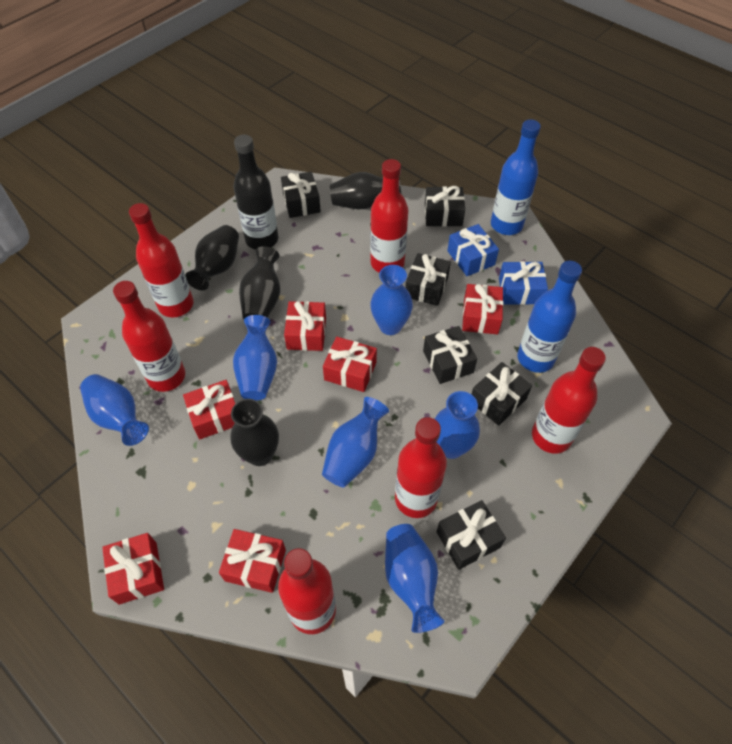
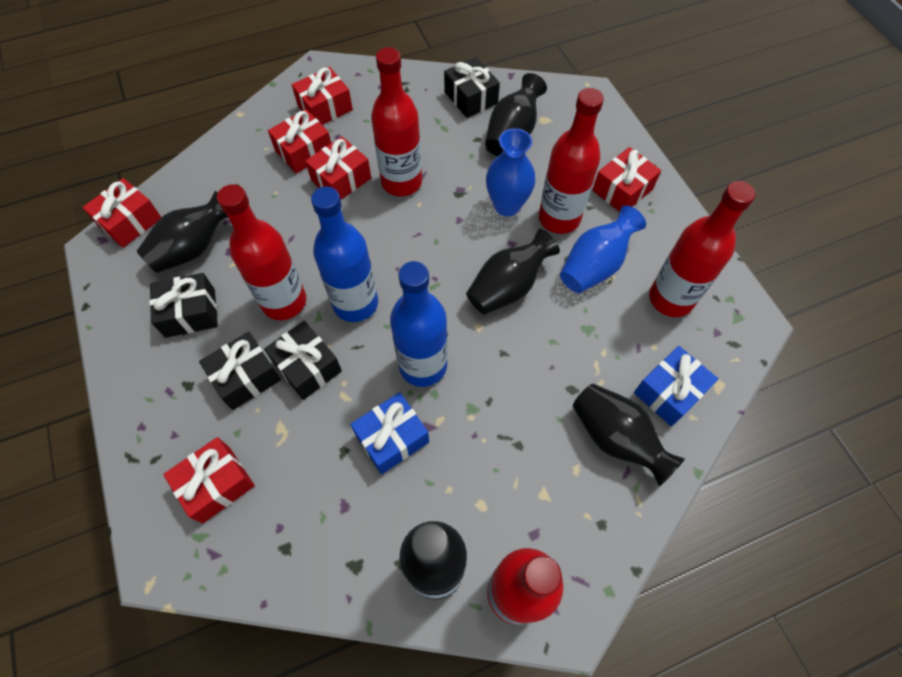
black gift: [281,172,321,218] [405,253,451,306] [423,326,477,384] [425,186,465,227] [436,500,506,570] [471,362,532,425] = 6 -> [149,273,218,338] [199,332,281,410] [264,321,342,400] [444,57,500,118] = 4
blue vase: [80,374,149,446] [233,315,277,401] [322,397,389,488] [370,265,413,335] [385,524,444,633] [435,391,480,459] = 6 -> [486,128,535,217] [560,205,646,293] = 2
red bottle: [113,281,185,392] [129,203,193,317] [278,548,336,634] [370,159,408,273] [395,417,447,518] [532,347,606,454] = 6 -> [217,184,306,320] [371,47,422,196] [487,548,563,624] [539,88,604,234] [649,181,755,317] = 5

